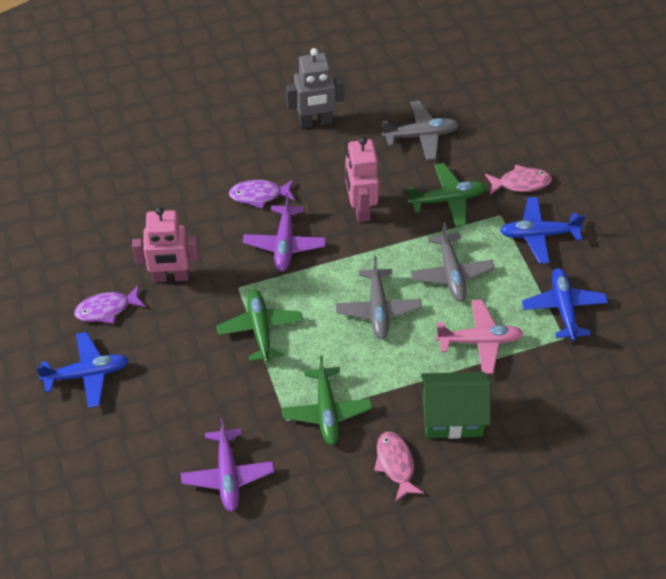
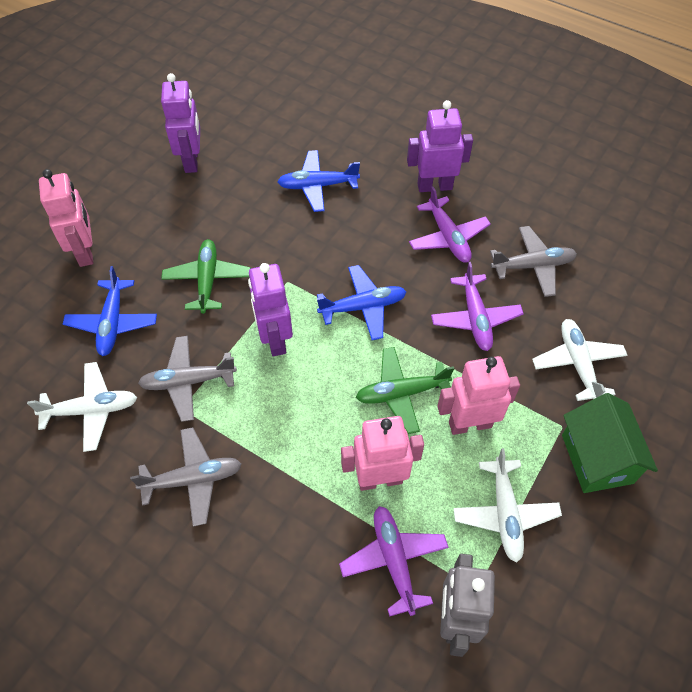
green plane: [216,289,303,363] [282,356,372,445] [407,163,487,227] = 3 -> [161,239,251,314] [356,347,454,434] = 2
pink fish: [374,432,424,501] [485,165,552,194] = 2 -> none = 0
pink plane: [436,300,523,374] = 1 -> none = 0
pink robot: [132,207,199,282] [345,137,379,222] = 2 -> [39,169,93,267] [341,416,424,491] [437,356,520,435] = 3
purple fish: [74,285,146,324] [229,180,295,209] = 2 -> none = 0
purple plane: [181,418,274,512] [243,193,326,272] = 2 -> [339,506,449,617] [409,187,491,263] [431,262,524,351] = 3
purple robot: none = 0 -> [161,73,200,173] [248,263,293,356] [407,100,473,192] = 3
white plane: none = 0 -> [27,362,137,452] [453,448,562,563] [532,319,627,401] = 3

